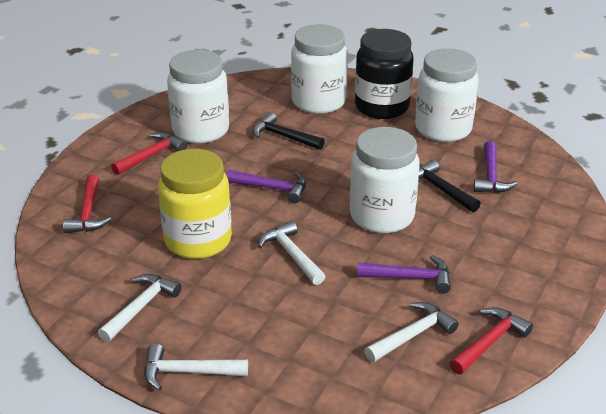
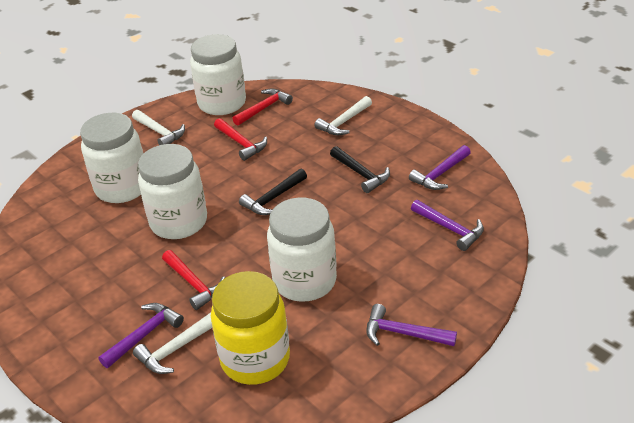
black jar: [355,29,414,119] = 1 -> none = 0
purple hammer: [226,170,306,203] [357,255,451,294] [473,141,518,193] = 3 -> [98,303,184,368] [366,304,457,346] [409,145,471,190] [411,200,484,251] = 4
white hammer: [98,274,182,342] [144,343,248,391] [258,221,326,285] [364,302,459,362] = 4 -> [132,110,185,145] [133,313,213,374] [314,96,372,135] = 3

